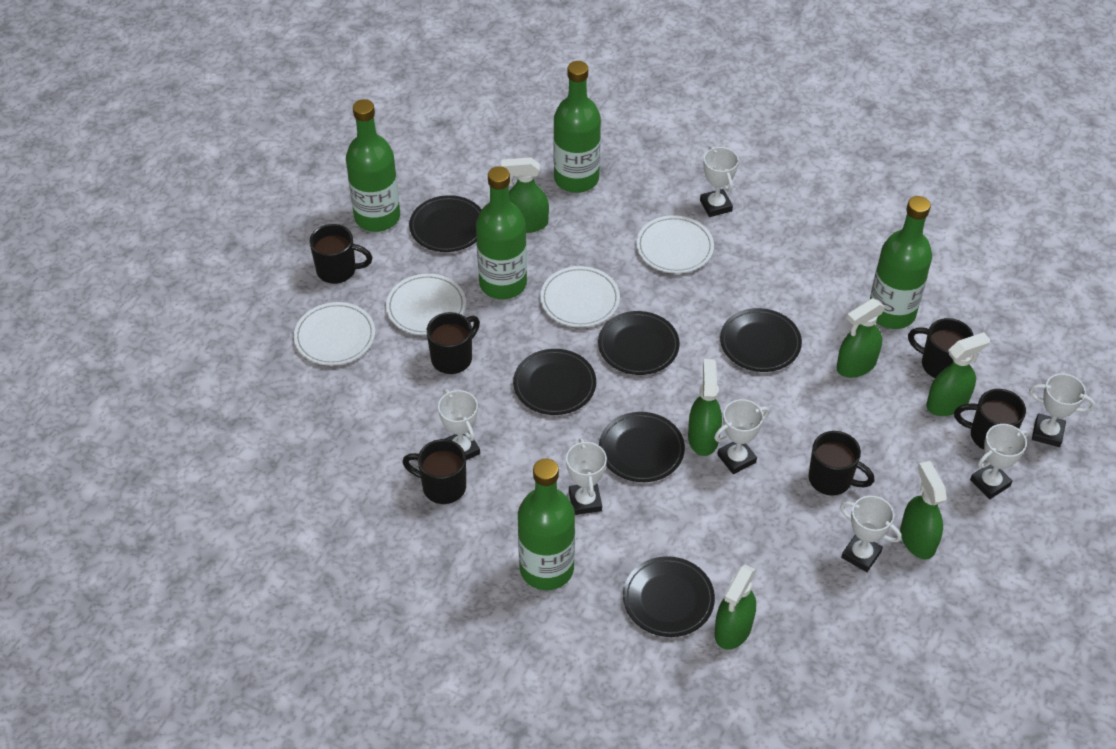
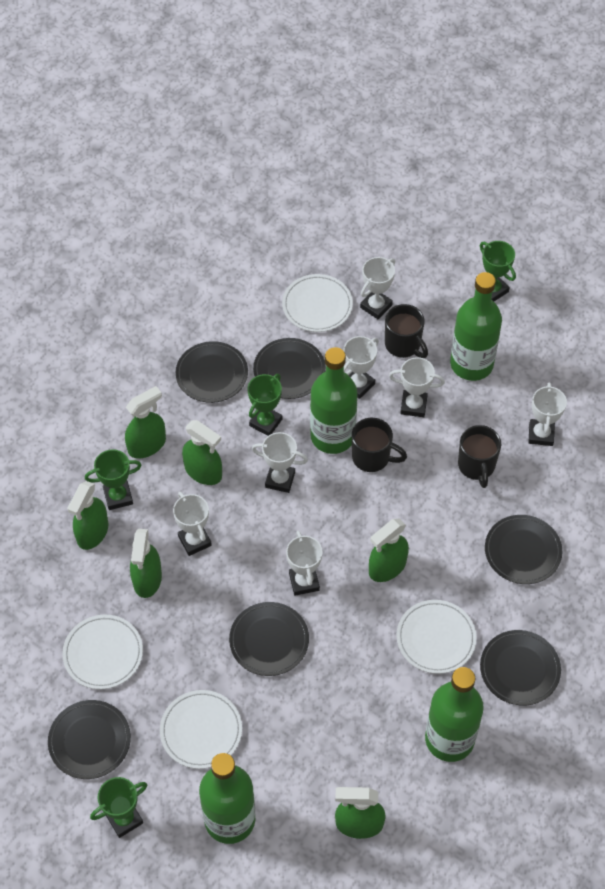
black mug: [309,224,373,284] [402,439,466,504] [427,312,480,374] [808,431,875,496] [908,318,974,378] [954,389,1026,450] = 6 -> [352,418,407,472] [385,304,428,358] [458,425,501,488] = 3
green bottle: [346,99,400,232] [476,166,527,299] [518,459,575,590] [553,61,601,193] [870,196,932,329] = 5 -> [199,753,255,844] [310,347,358,454] [425,667,484,762] [450,272,502,381] = 4
green trophy: none = 0 -> [85,449,142,510] [90,777,147,838] [248,374,282,436] [480,241,516,301] = 4

